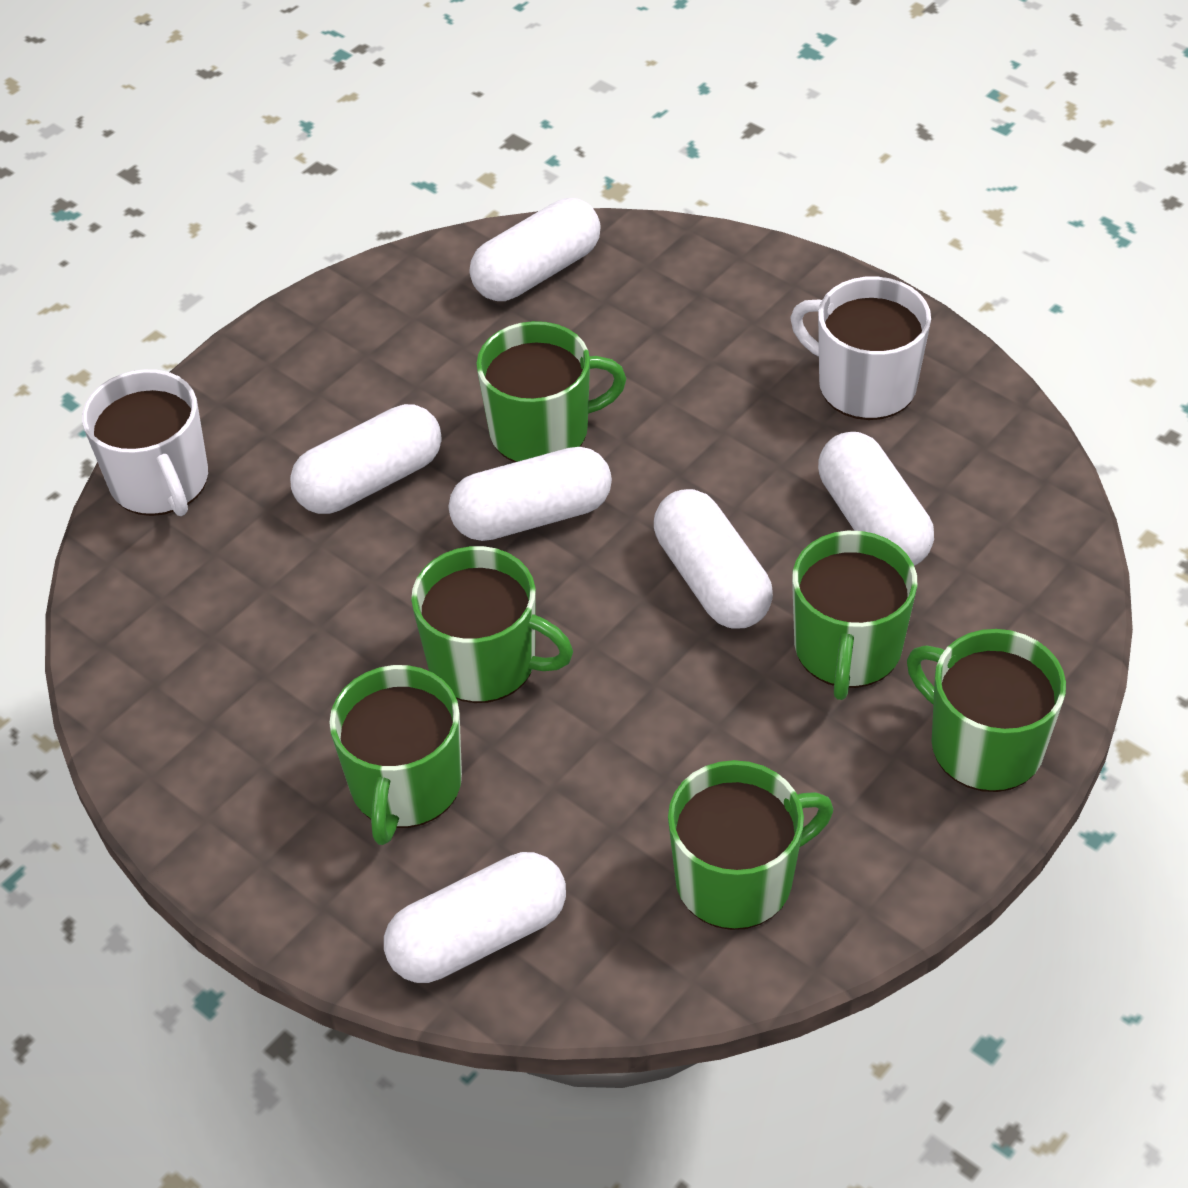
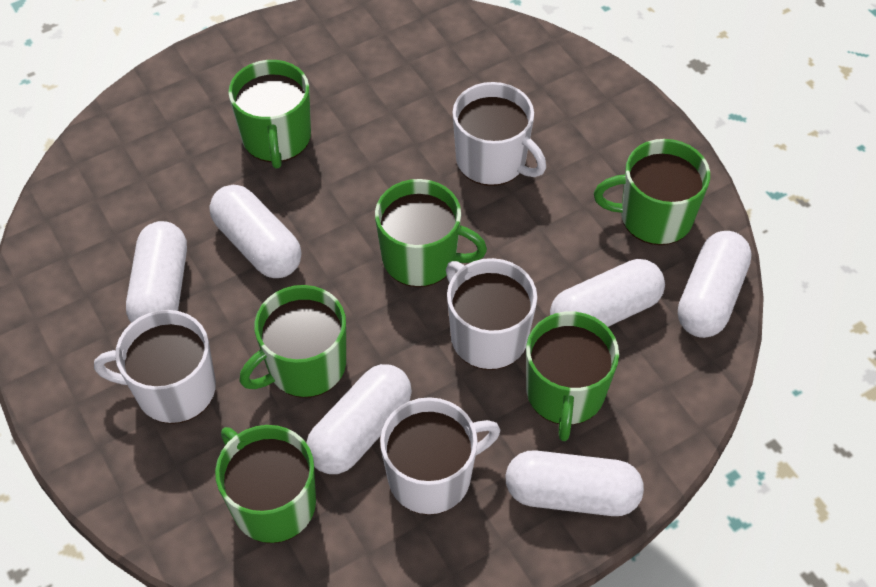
white mug: [82,369,208,516] [790,277,931,420] = 2 -> [94,310,216,424] [380,397,500,515] [446,258,537,370] [453,82,546,186] = 4

